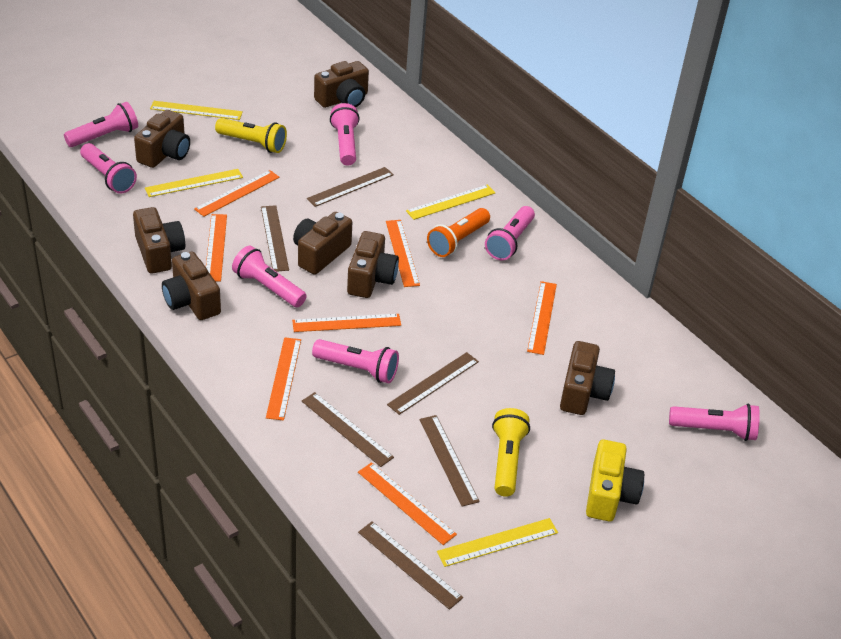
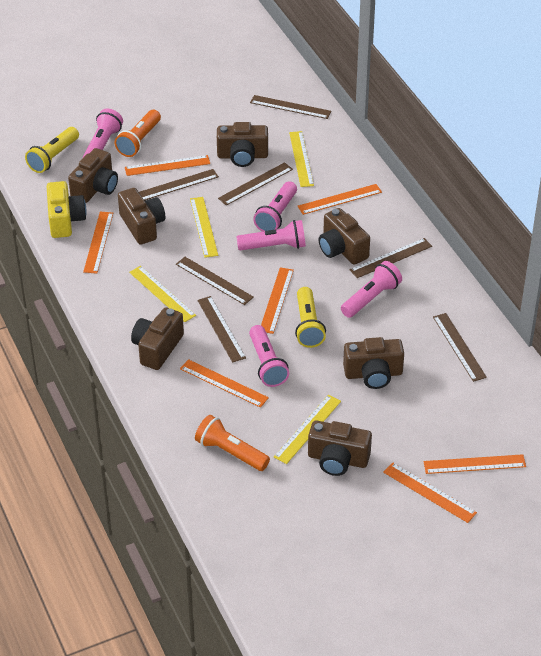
brown ruler: [261,205,289,272] [302,392,394,467] [307,167,394,207] [358,521,463,610] [387,352,479,415] [419,415,479,507] = 6 -> [139,169,219,201] [176,257,254,305] [197,296,246,363] [218,162,293,206] [250,95,332,119] [350,238,432,278] [433,313,487,382] = 7
orange flashlight: [427,208,490,257] = 1 -> [114,110,161,157] [195,415,270,471] = 2
pink flashlight: [64,102,138,147] [80,143,137,194] [232,246,307,307] [312,339,399,383] [330,103,360,166] [485,206,535,261] [669,404,760,441] = 7 -> [83,108,123,157] [237,220,306,251] [249,325,289,387] [253,181,297,232] [341,261,402,318] = 5

